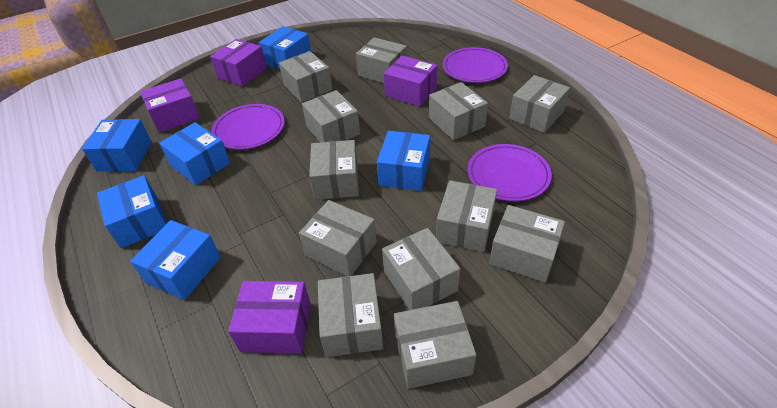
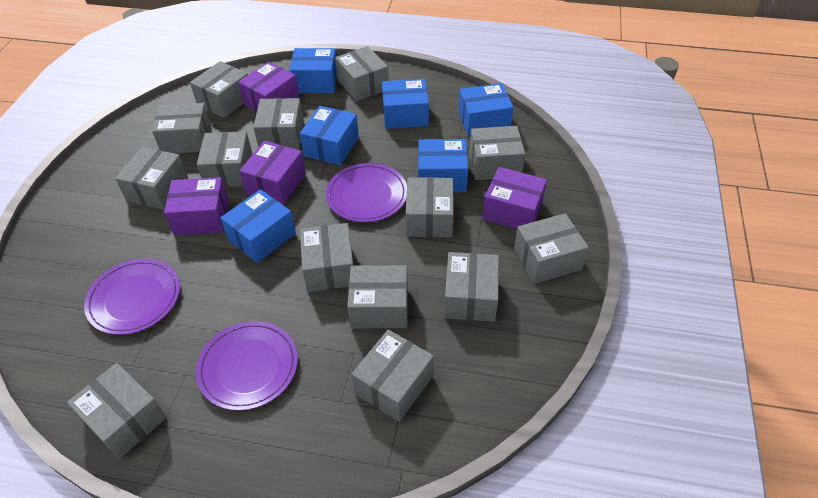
grey box: [279,51,332,103] [299,200,377,276] [302,90,360,143] [309,140,359,200] [318,273,383,357] [356,37,407,83] [382,228,460,310] [394,301,476,389] [429,82,488,140] [436,180,497,252] [489,205,565,283] [509,75,570,133] = 12 -> [67,363,167,459] [115,147,188,210] [152,103,211,154] [190,61,248,118] [197,131,253,187] [253,98,304,150] [300,223,354,292] [335,46,389,101] [347,265,408,328] [351,330,434,422] [406,177,453,237] [444,252,499,322] [469,126,525,180] [514,213,589,284] = 14

